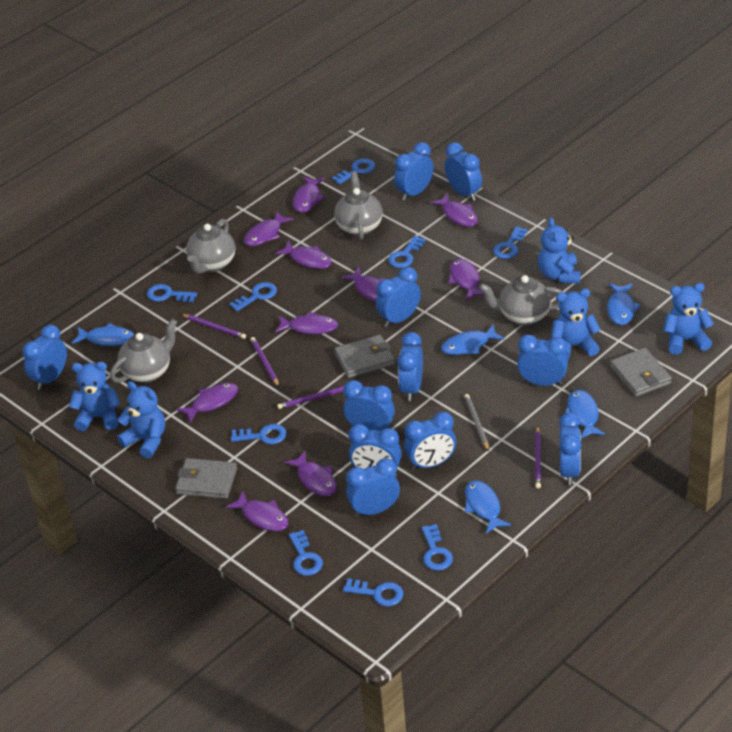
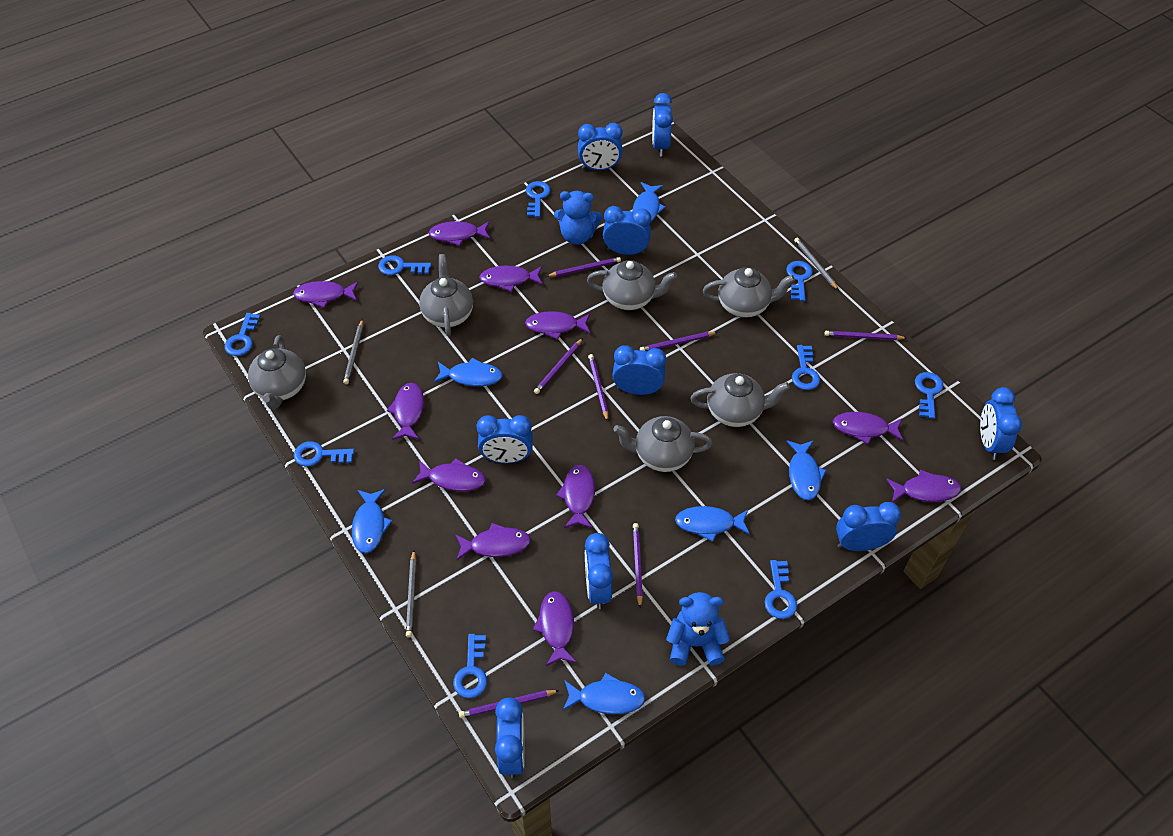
blue clock: [22,325,67,390] [343,380,395,431] [346,458,400,517] [349,424,402,476] [376,267,421,327] [394,142,434,201] [397,332,423,401] [404,412,456,470] [444,142,482,201] [517,334,568,386] [559,413,581,485] = 11 -> [476,415,533,463] [495,698,525,778] [578,123,623,170] [585,533,613,609] [603,206,651,255] [612,345,666,395] [652,93,673,156] [836,502,901,551] [980,387,1022,460] = 9
blue fish: [72,323,135,346] [441,324,505,355] [465,480,511,534] [565,390,605,438] [607,284,641,325] = 5 -> [352,489,392,553] [434,358,503,387] [563,672,646,714] [633,182,666,222] [675,506,750,542] [786,440,827,500] = 6
blue teddy bear: [69,362,120,431] [117,381,165,458] [538,217,581,284] [551,289,601,359] [663,283,714,355] = 5 -> [554,191,602,245] [666,592,730,666] = 2
grey pencil: [464,394,489,452] = 1 -> [343,319,363,384] [406,550,416,638] [794,238,839,290] = 3
grey teapot: [110,319,177,383] [186,219,235,274] [334,172,383,239] [479,275,563,325] = 4 -> [248,335,306,409] [419,254,473,336] [587,260,677,310] [613,416,713,472] [690,373,790,427] [703,267,795,318] = 6
grey wallet: [175,458,237,499] [334,335,395,378] [610,348,672,397] = 3 -> none = 0
purple fish: [176,383,238,423] [226,492,288,531] [244,211,294,246] [275,240,332,269] [275,312,338,334] [284,451,337,496] [293,176,325,213] [341,267,384,302] [430,193,478,227] [448,259,484,300] = 10 -> [293,281,358,308] [387,383,424,440] [412,458,486,492] [429,221,490,246] [455,523,531,560] [479,266,543,292] [525,311,590,340] [533,591,577,666] [556,465,595,529] [833,412,903,444] [886,470,961,502] = 11
purple pencil: [181,314,246,339] [250,337,279,387] [277,386,344,409] [535,426,541,488] = 4 -> [459,690,560,718] [534,338,583,394] [547,257,621,277] [588,354,608,421] [633,523,643,609] [640,332,717,351] [825,331,906,340] = 7

